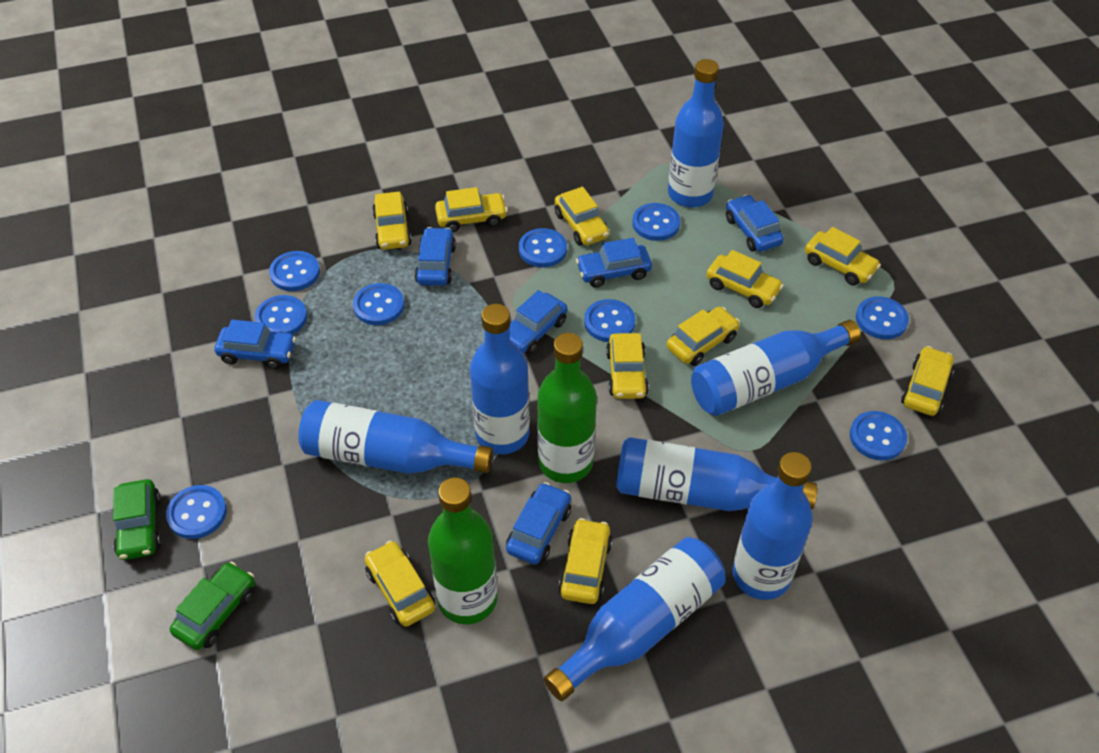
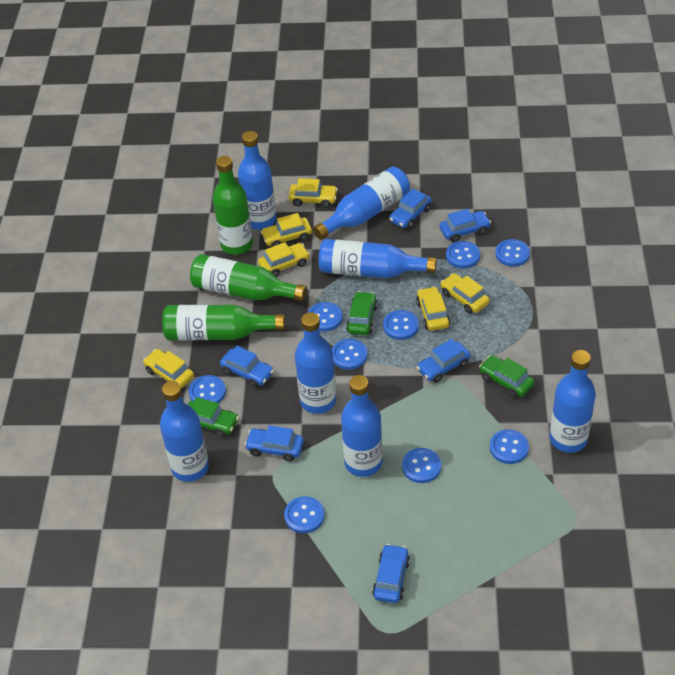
green bottle: [428,477,498,624] [537,333,597,483] = 2 -> [162,305,285,340] [190,254,307,301] [213,156,253,255] = 3
green car: [113,479,161,560] [170,561,255,650] = 2 -> [188,397,239,437] [346,291,378,335] [479,355,534,398] = 3
yellow car: [365,540,435,627] [372,192,412,250] [435,187,508,232] [555,187,609,246] [558,518,612,604] [606,333,649,399] [667,307,740,366] [706,250,784,308] [805,227,881,285] [901,346,954,416] = 10 -> [143,349,194,388] [258,242,310,277] [261,213,312,247] [289,178,338,208] [416,286,450,331] [440,273,490,314] = 6

